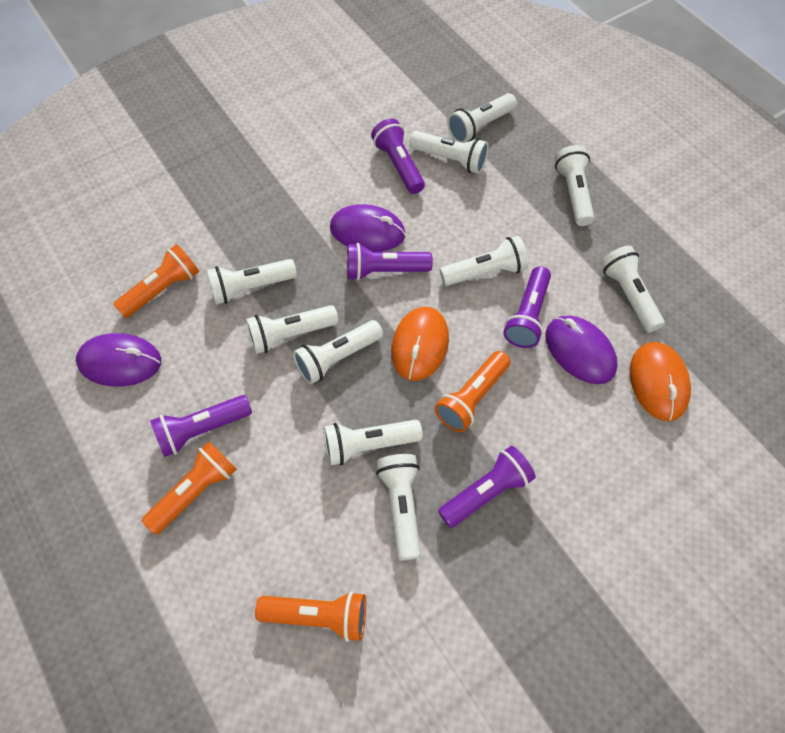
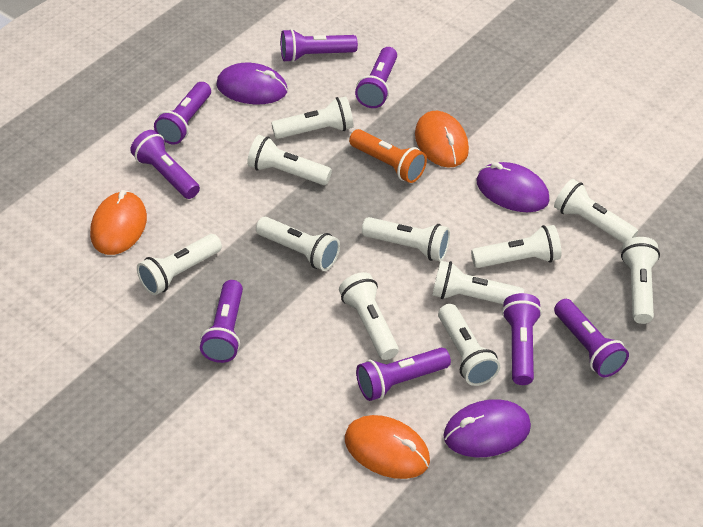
orange flashlight: [113,244,199,318] [142,441,237,535] [255,591,366,642] [435,351,510,432] = 4 -> [349,129,427,183] = 1
orange mouse: [391,307,449,381] [630,342,691,421] = 2 -> [90,190,147,255] [345,415,430,479] [415,111,469,167] = 3
purple flashlight: [150,395,252,457] [347,243,433,281] [371,118,425,194] [438,446,536,528] [503,266,551,348] = 5 -> [130,130,200,199] [154,82,211,144] [200,280,243,363] [281,29,358,62] [355,47,397,108] [356,348,451,401] [502,293,542,385] [554,299,629,377] = 8
white flashlight: [206,259,297,305] [246,305,338,354] [293,320,383,384] [324,420,423,466] [376,454,421,561] [409,131,489,174] [440,236,529,286] [447,93,517,143] [555,145,594,226] [600,246,665,332] = 10 -> [137,234,222,295] [247,135,332,185] [256,217,340,271] [272,96,354,139] [339,272,399,360] [362,217,450,261] [432,261,524,304] [438,304,500,386] [471,225,562,268] [554,179,638,244] [621,237,660,324] = 11

